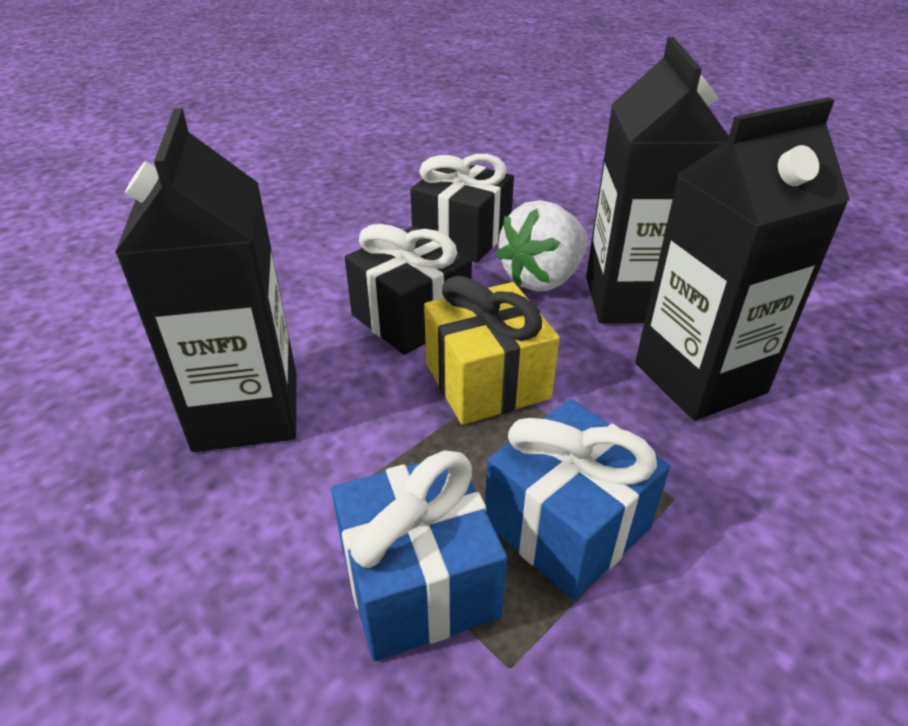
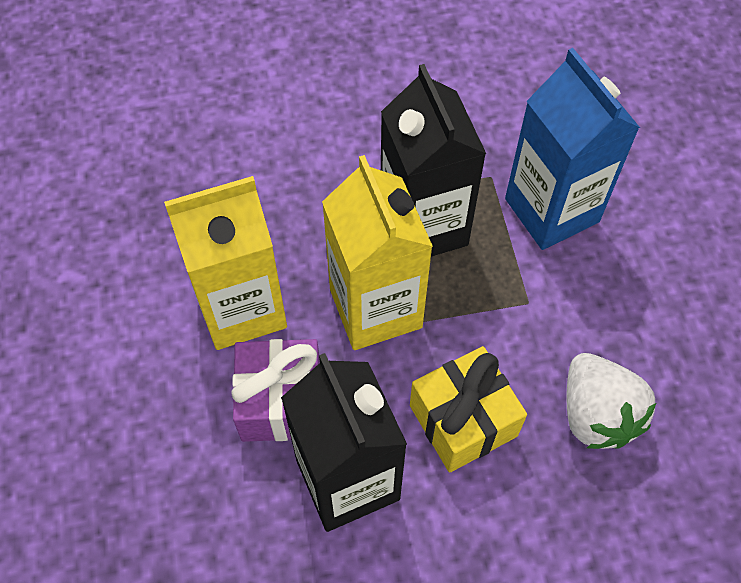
black carton: [115,108,296,452] [586,37,729,324] [635,97,850,421] = 3 -> [281,353,407,532] [381,64,486,257] = 2
black gift: [345,224,472,355] [410,154,514,262] = 2 -> none = 0
blue carton: none = 0 -> [505,48,640,250] = 1
blue gift: [331,451,507,661] [485,399,670,600] = 2 -> none = 0
purple gift: none = 0 -> [231,339,320,442] = 1
yellow carton: none = 0 -> [164,176,287,350] [322,155,433,350] = 2

